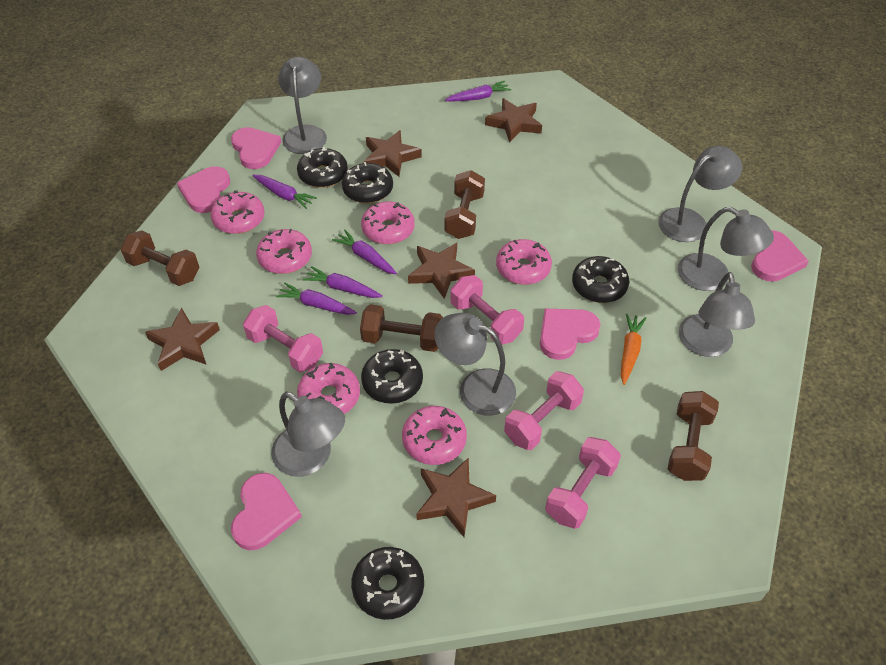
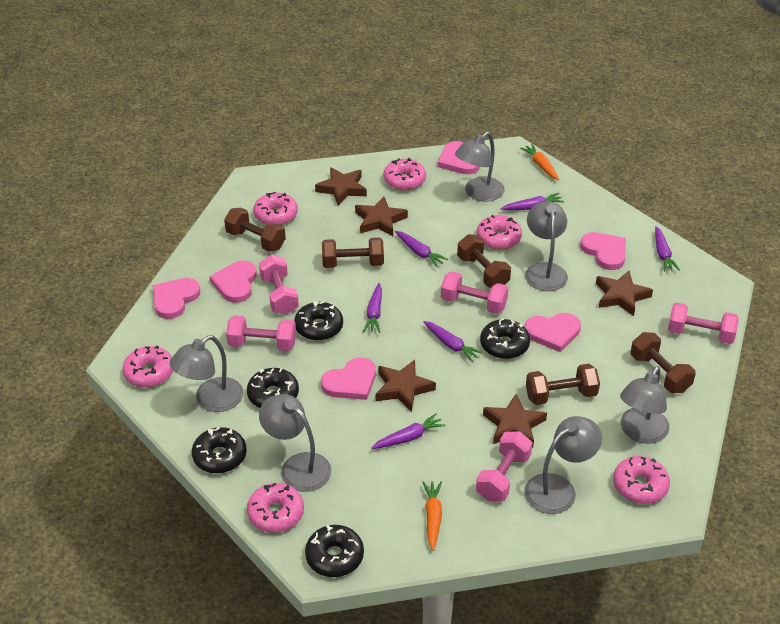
brown dumbbell: [121,230,199,286] [360,304,443,352] [444,170,485,239] [668,391,719,481] = 4 -> [224,208,286,252] [322,237,384,268] [457,234,511,288] [526,364,600,405] [631,332,696,393] = 5
orange carrot: [621,313,646,385] = 1 -> [423,481,442,551] [520,144,559,180] = 2
pink dumbbell: [243,305,323,372] [451,275,524,345] [504,371,584,450] [545,437,621,529] = 4 -> [226,315,296,351] [259,255,299,315] [441,271,509,314] [476,431,533,502] [668,302,739,344] = 5
pink heart: [177,166,230,213] [231,127,281,169] [231,473,302,550] [540,309,600,360] [751,230,809,282] = 5 -> [152,278,200,319] [210,261,257,303] [321,357,376,400] [438,141,480,174] [524,313,581,352] [580,232,626,270] = 6
purple carrot: [252,175,317,209] [276,283,357,315] [303,266,383,298] [332,229,397,274] [445,81,511,102] = 5 -> [363,283,382,333] [371,413,446,449] [395,231,448,267] [423,321,483,362] [501,193,564,210] [655,226,680,272] = 6

